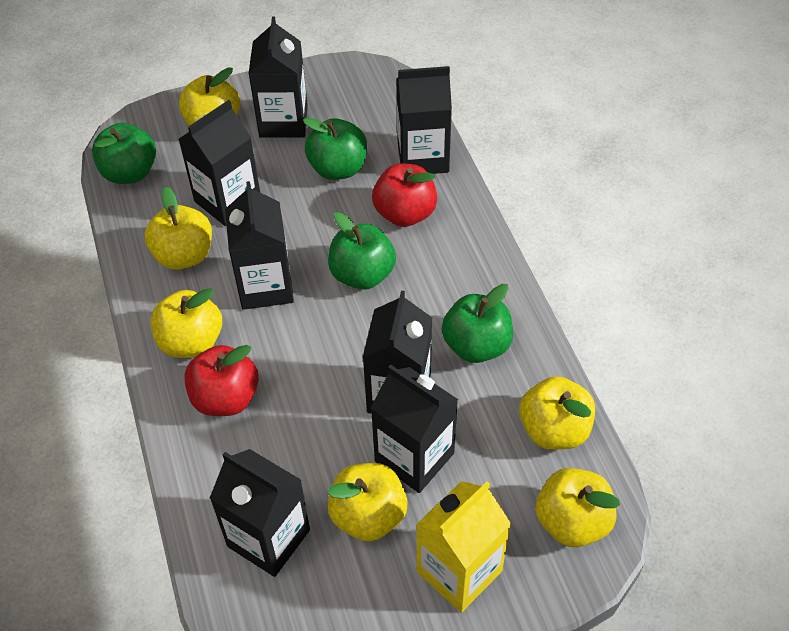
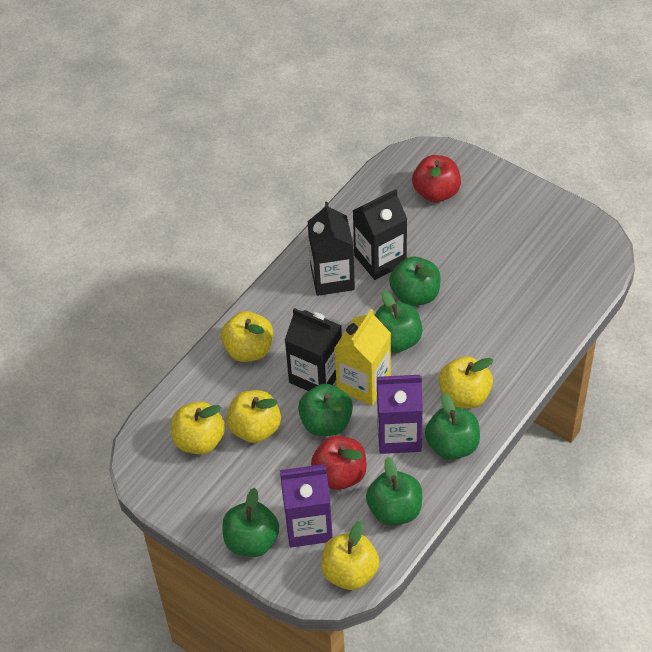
black carton: [179,100,260,226] [210,449,310,577] [225,181,294,310] [249,16,308,138] [363,291,432,414] [371,365,458,493] [396,66,452,174] = 7 -> [285,308,342,391] [307,202,355,296] [352,189,407,280] = 3
green apple: [92,123,156,184] [303,118,367,180] [328,212,396,290] [442,284,513,363] = 4 -> [222,488,279,557] [298,384,353,436] [366,457,422,526] [374,290,423,353] [389,257,441,306] [425,393,480,460] = 6
purple carton: none = 0 -> [280,464,333,548] [377,375,423,454] = 2
yellow apple: [145,187,212,269] [151,288,222,358] [179,67,240,126] [327,463,408,541] [519,376,595,450] [535,468,620,547] = 6 -> [171,401,225,454] [221,311,273,362] [226,390,281,443] [321,521,379,590] [439,356,493,408] = 5

